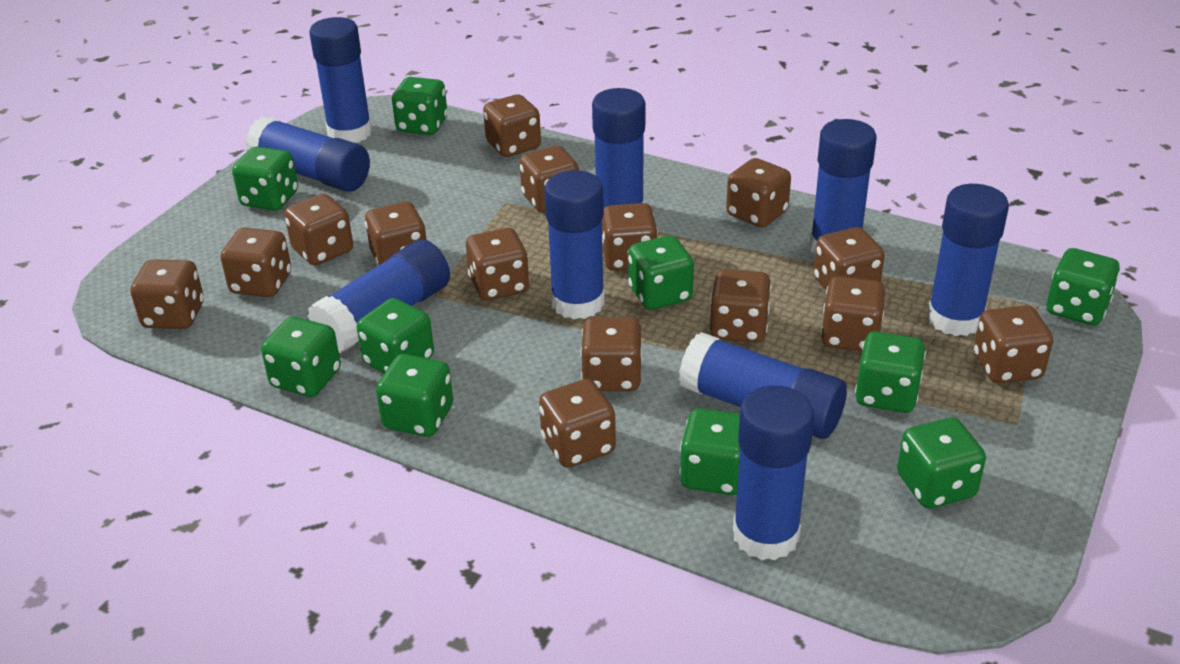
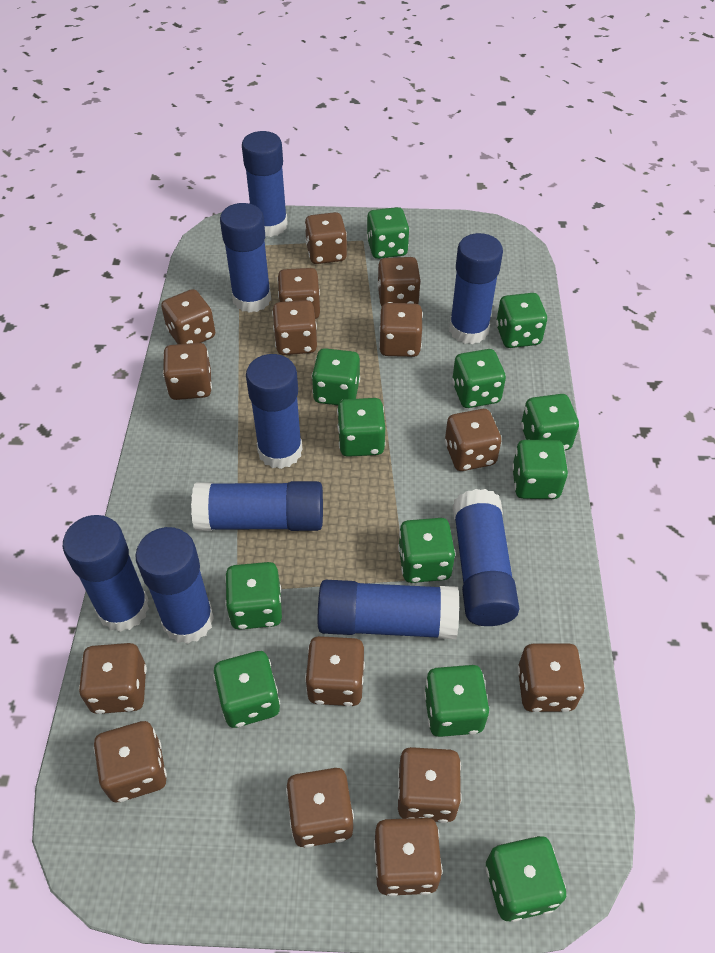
green dice: [232,146,298,211] [261,316,341,397] [357,298,434,373] [376,354,453,437] [392,77,447,135] [628,235,694,310] [679,408,740,495] [855,331,926,413] [897,418,986,509] [1046,248,1120,326] = 10 -> [213,651,280,728] [225,562,282,630] [312,348,360,405] [337,398,385,457] [367,207,410,259] [398,518,456,583] [424,665,489,737] [452,349,506,408] [486,836,566,922] [496,293,547,348] [512,440,568,499] [521,394,579,451] = 12

